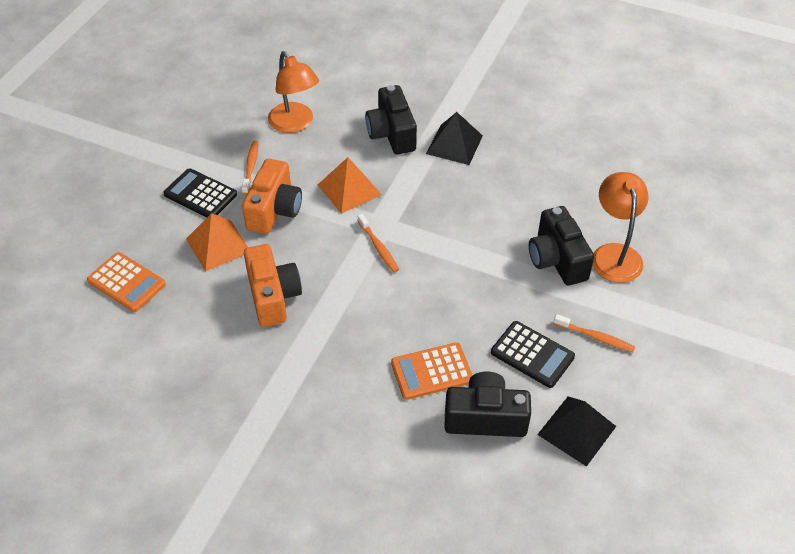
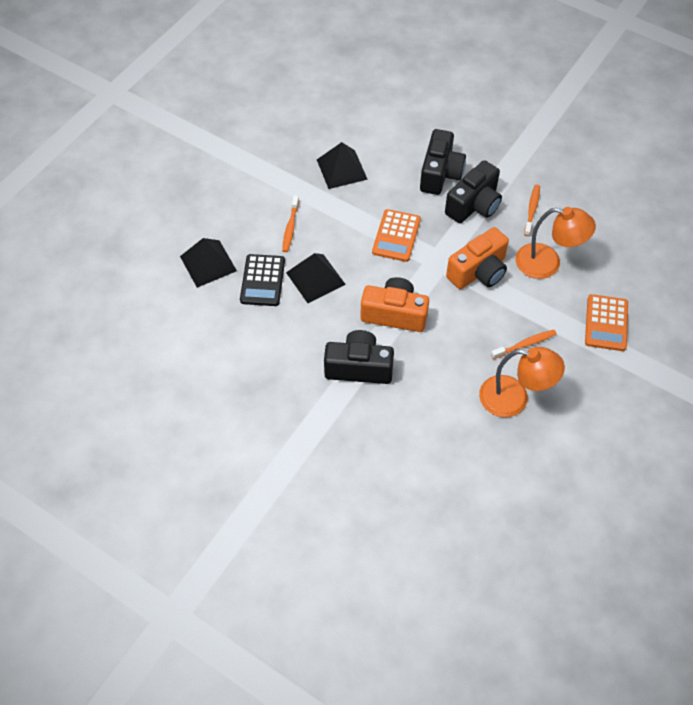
black calculator: [163,168,237,217] [491,321,575,388] = 2 -> [240,254,285,306] = 1
black pyramid: [426,112,483,165] [537,396,616,467] = 2 -> [180,238,237,288] [286,253,346,303] [317,142,368,189] = 3
orange pyramid: [186,213,248,272] [318,157,382,214] = 2 -> none = 0

